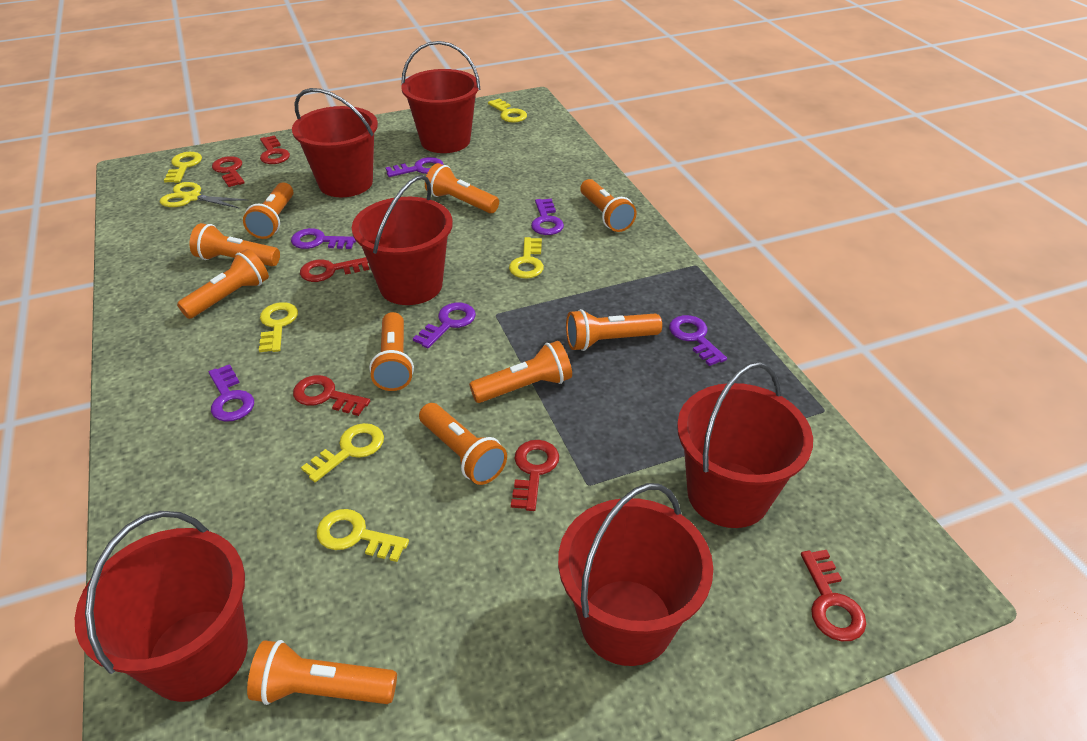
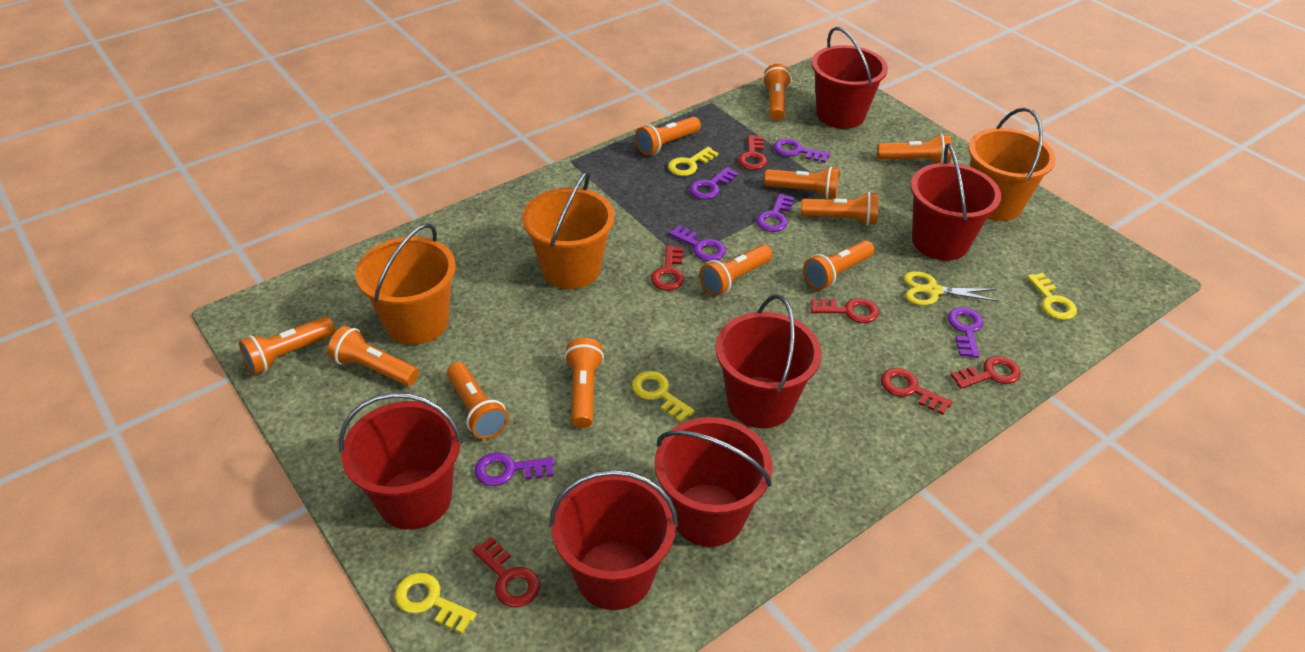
orange bucket: none = 0 -> [355,224,456,345] [522,171,615,289] [968,108,1056,221] = 3
orange flashlight: [177,249,269,319] [189,223,280,266] [243,183,293,239] [247,640,397,705] [369,312,414,391] [419,403,507,485] [425,163,499,213] [469,341,572,403] [566,309,662,351] [580,179,637,232] = 10 -> [239,317,335,375] [328,326,419,386] [447,362,509,439] [564,338,604,428] [635,116,701,156] [699,245,773,296] [763,64,791,121] [764,167,840,199] [801,192,878,226] [803,240,875,290] [877,134,952,163] = 11
yellow key: [164,152,202,183] [259,302,298,352] [301,423,384,482] [316,509,409,562] [488,98,527,123] [509,237,544,279] = 6 -> [395,573,477,634] [632,371,695,423] [668,147,719,176] [1027,273,1077,320] = 4

